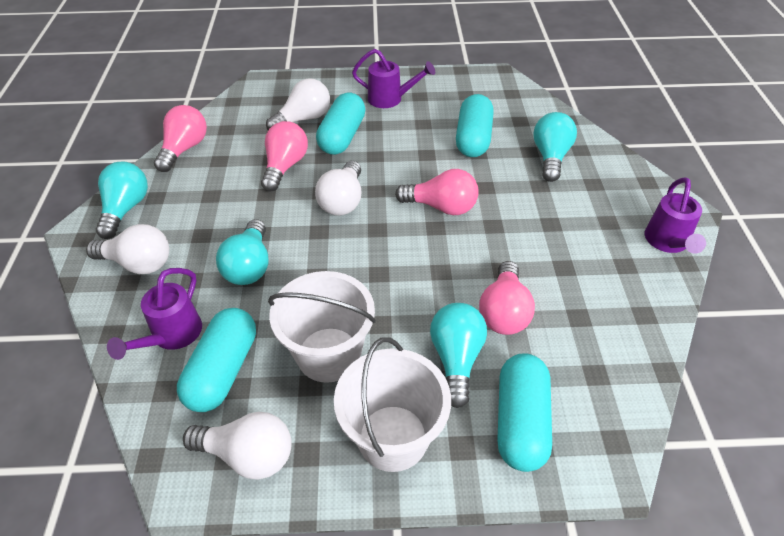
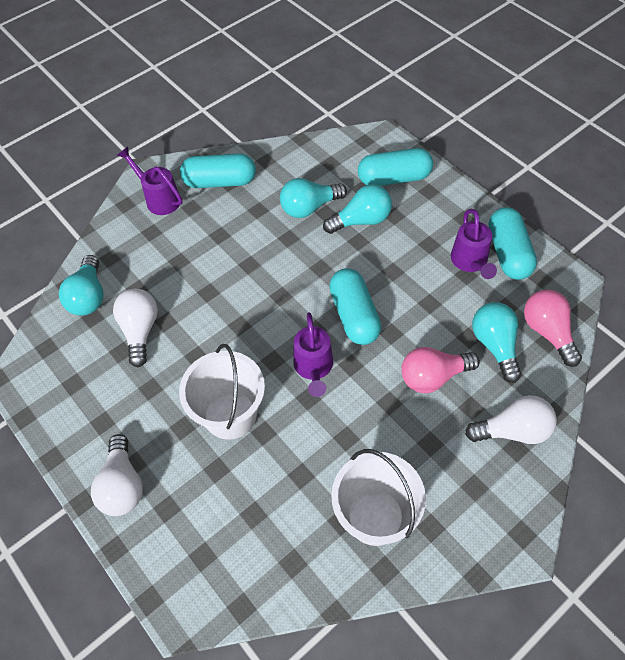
pink light bulb: [154,105,207,172] [261,121,308,192] [395,169,479,215] [479,261,535,335] = 4 -> [401,347,480,393] [524,290,582,367] = 2
white light bulb: [86,224,169,274] [183,412,292,480] [266,78,330,130] [315,161,361,216] = 4 -> [91,434,143,516] [113,289,158,367] [465,395,557,444] = 3

